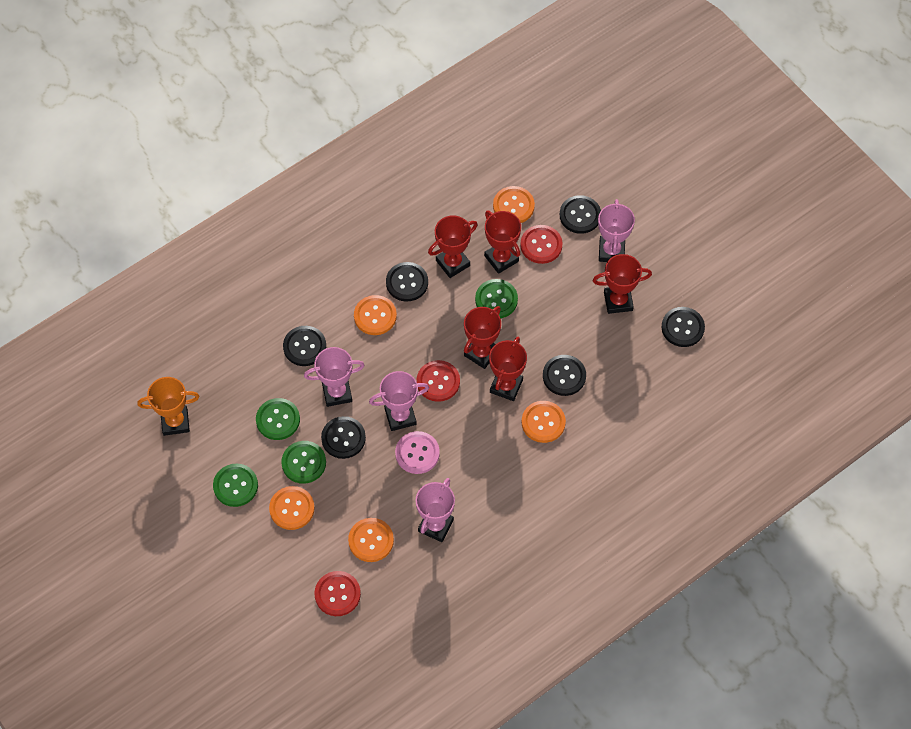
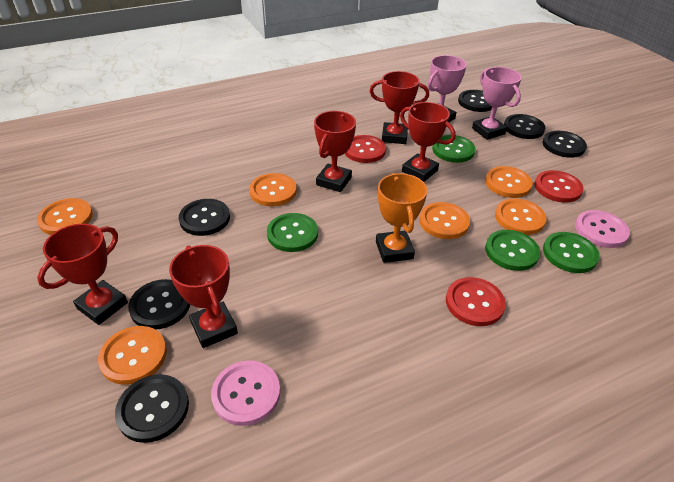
orange button: [269,486,315,530] [348,518,394,562] [354,295,397,335] [493,186,535,223] [522,401,566,443] = 5 -> [37,198,93,235] [98,326,167,385] [249,173,297,206] [420,202,470,239] [485,166,533,198] [495,198,547,235] = 6
pink button: [395,431,440,474] = 1 -> [211,361,280,426] [575,210,630,248] = 2
pink trophy: [304,347,365,407] [369,371,429,431] [415,478,455,542] [598,199,635,262] = 4 -> [428,55,467,122] [472,67,522,140] = 2

